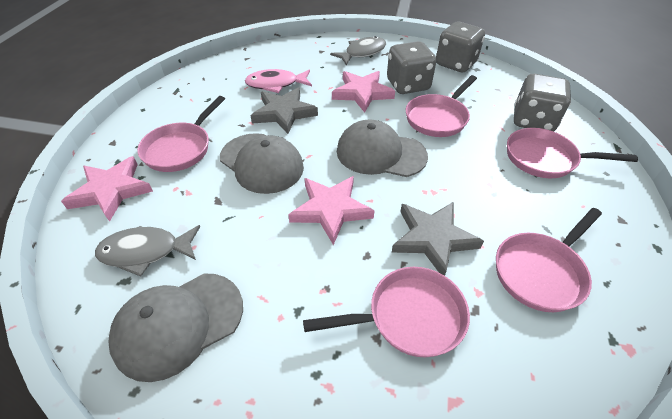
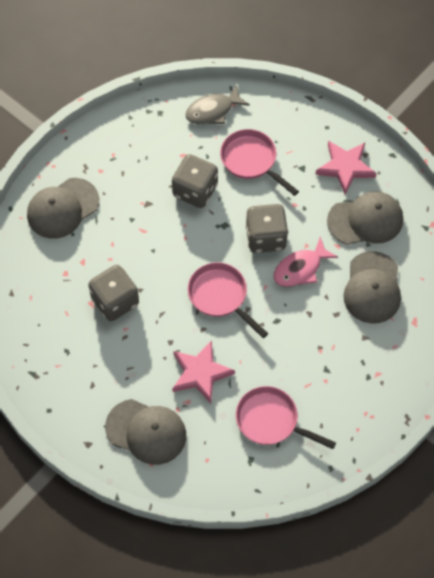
grey cap: [109,274,243,382] [220,133,304,194] [337,119,428,177] = 3 -> [27,178,99,239] [105,399,186,465] [327,191,403,245] [343,251,401,324] = 4
grey fish: [95,225,200,277] [330,36,386,65] = 2 -> [185,85,250,124] = 1
grey star: [250,88,318,134] [392,202,484,276] = 2 -> none = 0
pink pan: [137,96,225,172] [303,267,470,357] [406,75,477,137] [496,208,602,312] [507,128,638,178] = 5 -> [188,262,268,338] [220,129,299,196] [236,386,336,449] = 3
pink star: [61,156,153,222] [288,176,375,245] [332,71,395,113] = 3 -> [172,340,235,404] [315,141,377,195] = 2

